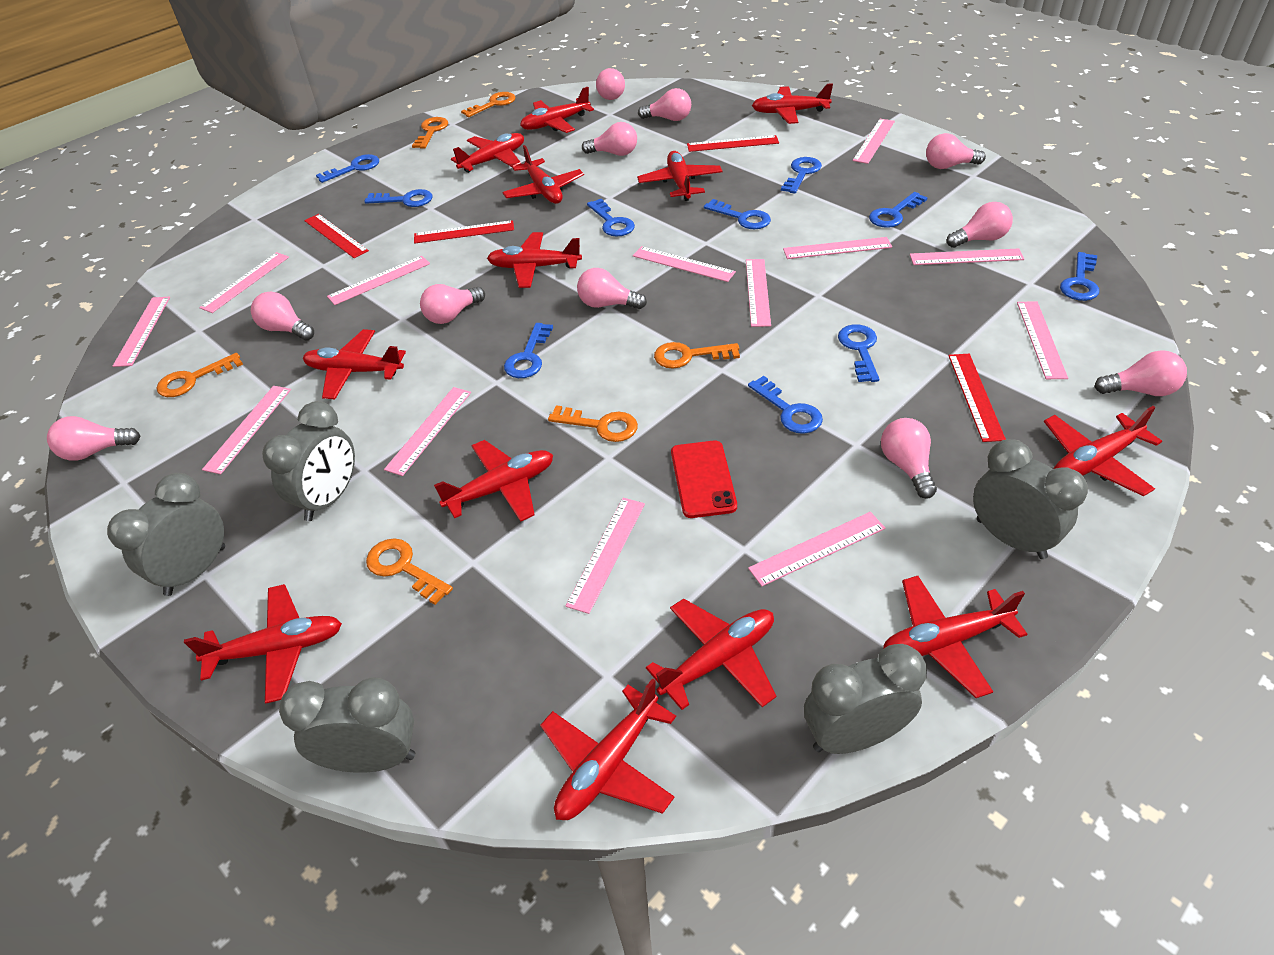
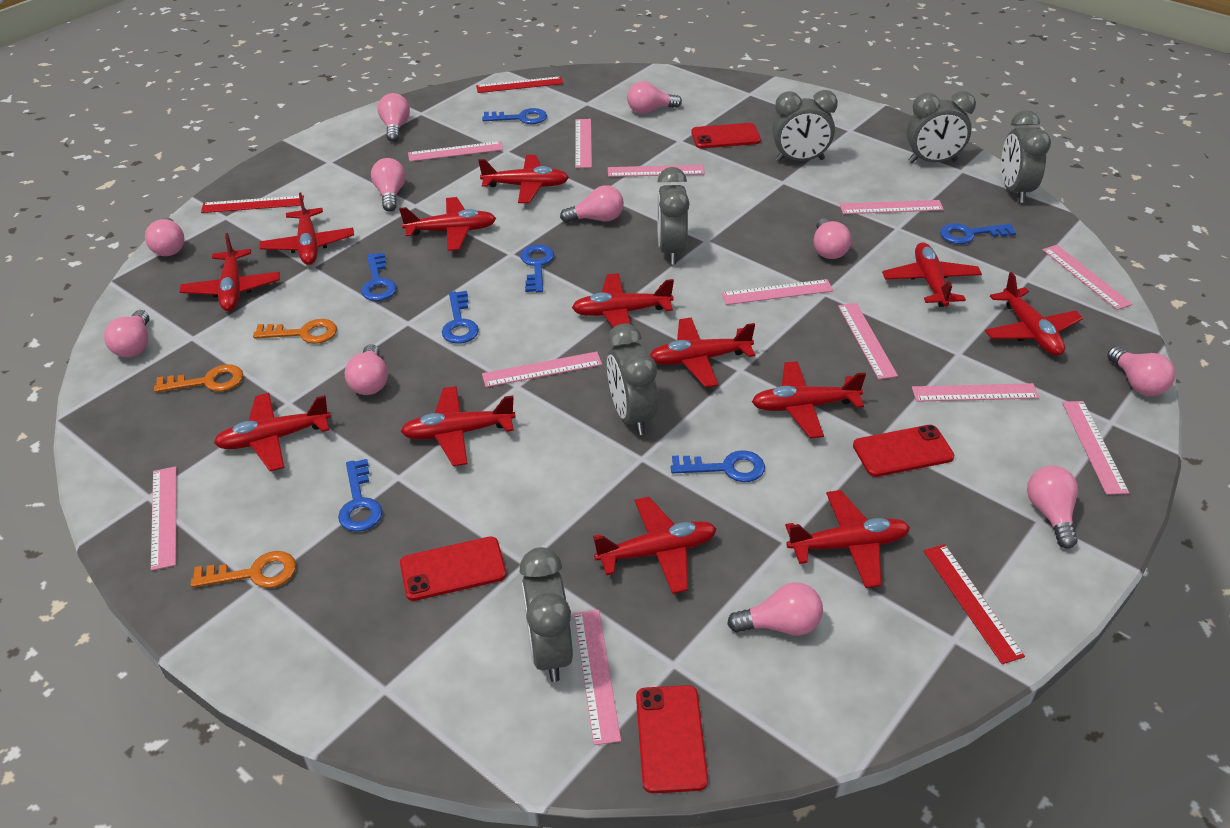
blue key: [316,154,379,183] [364,189,432,207] [504,323,553,378] [587,199,635,237] [704,199,771,229] [748,376,823,434] [781,157,822,193] [838,324,879,382] [869,192,928,228] [1060,252,1099,301] = 10 -> [338,459,383,532] [361,252,397,301] [442,291,479,344] [482,108,547,124] [520,244,554,292] [671,450,765,482] [940,223,1016,244] = 7
grey clock: [107,473,225,596] [262,401,355,521] [279,677,415,773] [804,644,927,754] [973,439,1088,559] = 5 -> [520,547,573,682] [607,324,658,435] [657,167,690,265] [772,90,838,162] [907,91,976,163] [1001,110,1051,203] = 6
orange key: [157,353,243,397] [366,538,453,605] [412,117,448,149] [461,92,516,117] [548,405,638,442] [654,342,740,368] = 6 -> [154,364,243,393] [191,551,296,588] [253,319,337,344] = 3
pink ruler: [113,297,170,367] [199,252,289,313] [202,386,291,474] [327,256,430,305] [384,387,471,476] [566,498,645,614] [633,246,736,282] [746,259,771,327] [748,512,885,586] [783,237,892,259] [853,119,895,164] [910,248,1024,265] [1017,302,1068,379] = 13 -> [151,466,177,571] [408,141,503,162] [482,352,602,387] [574,610,621,745] [575,119,592,168] [608,165,705,177] [721,279,833,305] [838,303,898,380] [840,200,944,214] [912,383,1039,402] [1042,245,1132,310] [1062,401,1129,495] = 12
red phone: [671,441,737,518] = 1 -> [400,536,506,601] [636,685,708,793] [691,123,761,148] [853,425,954,477] = 4
red ruler: [304,214,369,258] [414,220,514,244] [687,135,779,152] [948,354,1006,442] = 4 -> [201,195,304,213] [476,76,563,93] [924,544,1025,664] = 3

